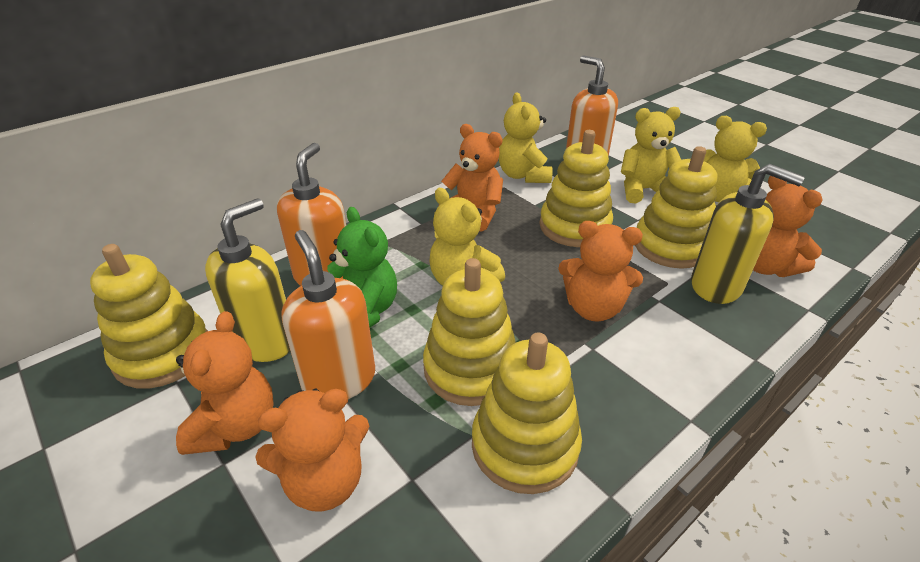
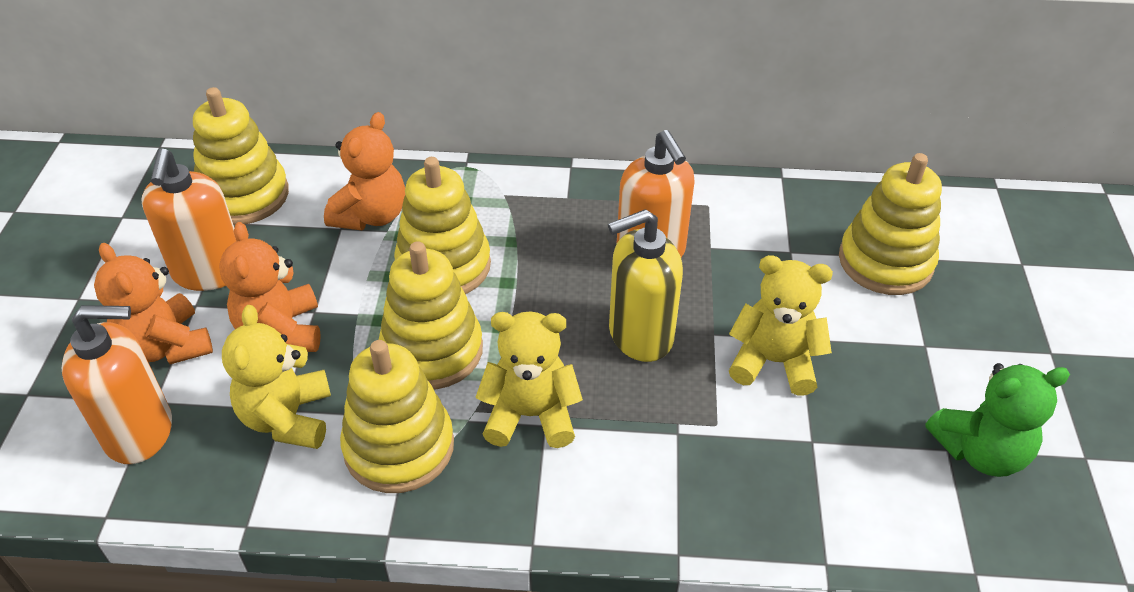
orange teddy bear: [176,311,274,455] [255,389,369,512] [441,124,503,232] [558,221,643,322] [753,176,823,277] = 5 -> [94,243,213,364] [219,222,321,352] [324,112,405,230] = 3
yellow soap dispenser: [205,199,290,362] [691,164,805,304] = 2 -> [608,209,683,362] = 1
yellow teddy bear: [429,188,505,285] [499,93,553,183] [621,107,681,203] [704,116,767,202] = 4 -> [222,305,331,449] [475,312,583,448] [729,255,833,396] = 3

